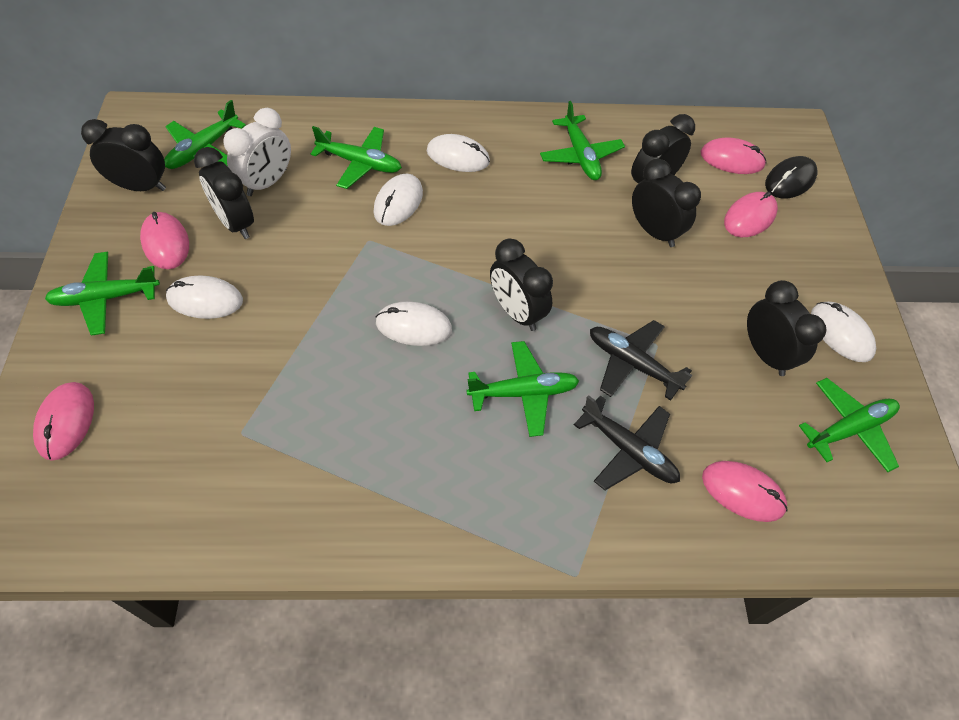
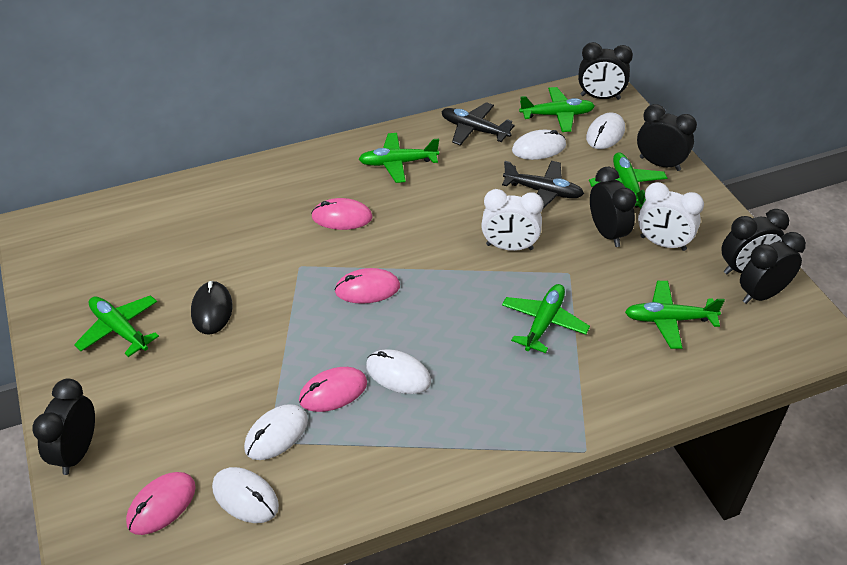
pink mouse: [33,382,94,461] [140,212,189,269] [700,137,766,174] [702,461,788,522] [724,192,778,237] = 5 -> [126,472,196,535] [299,367,367,412] [311,198,373,230] [334,268,400,304] = 4
white clock: [224,108,291,196] = 1 -> [481,189,543,251] [638,182,704,251] = 2

